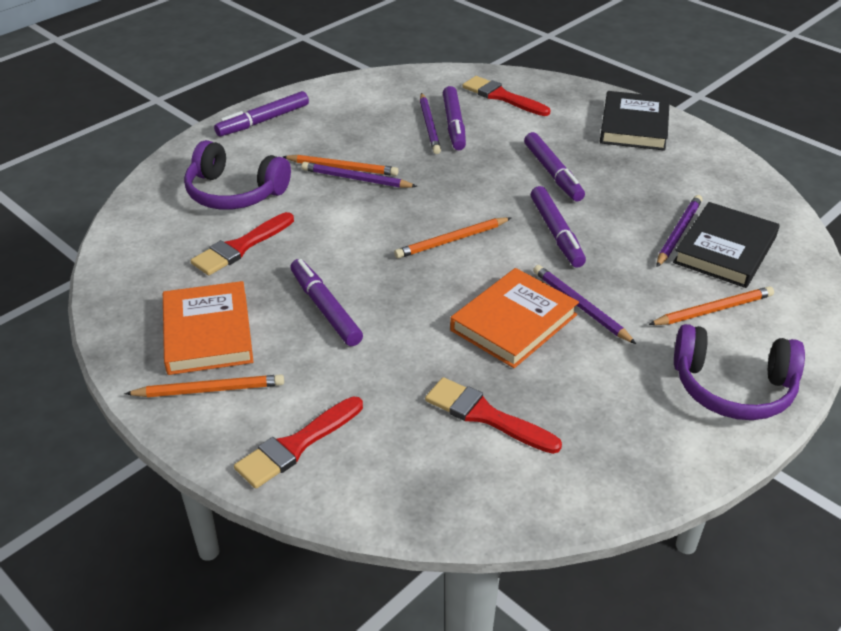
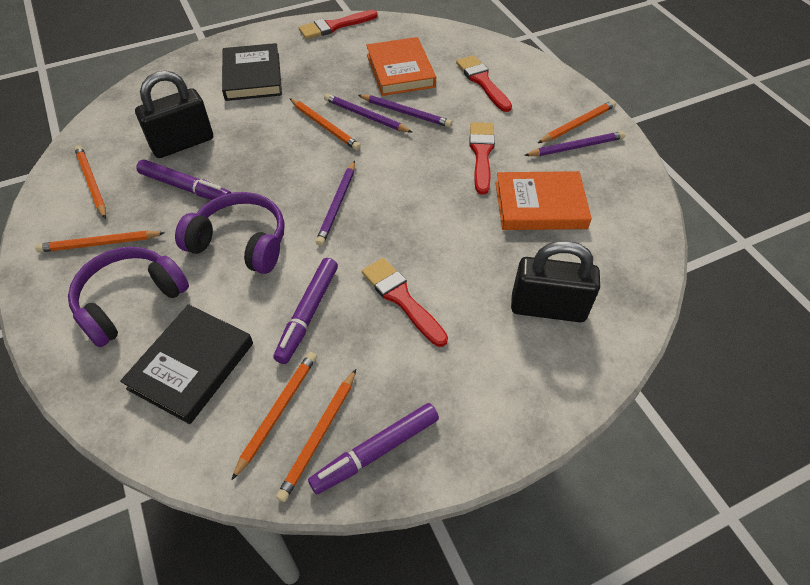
black padlock: none = 0 -> [135,70,213,158] [511,241,600,322] = 2
orange pencil: [125,374,284,397] [283,155,399,176] [394,217,511,259] [648,286,774,325] = 4 -> [35,230,165,252] [74,145,106,219] [232,352,317,480] [276,369,356,502] [289,98,361,150] [538,100,616,143] = 6
purple marker: [214,91,309,137] [290,259,363,346] [443,86,466,150] [524,132,585,201] [531,186,586,268] = 5 -> [136,159,231,200] [274,258,338,364] [308,403,439,494] = 3

